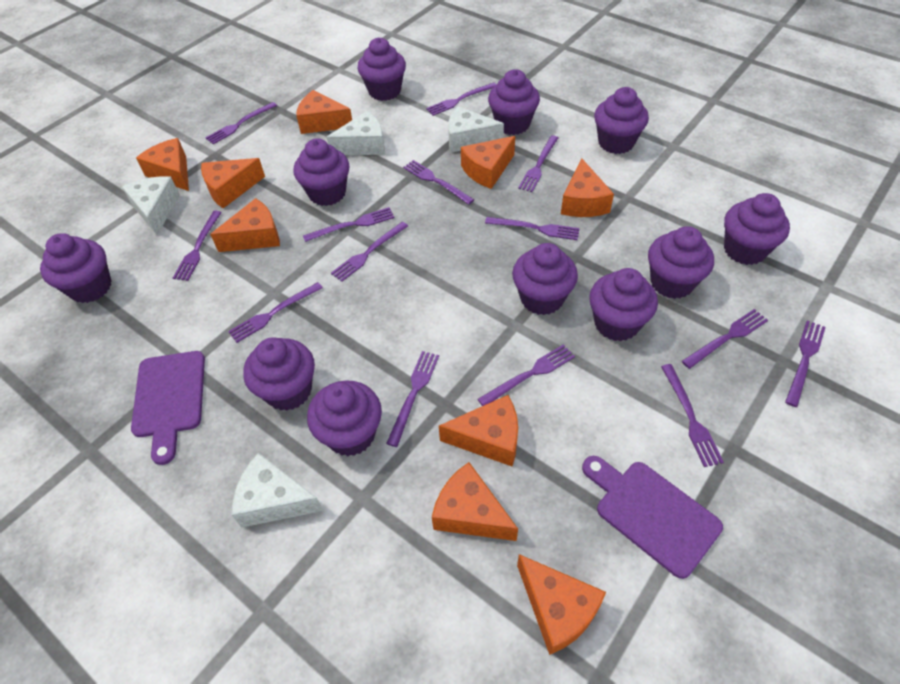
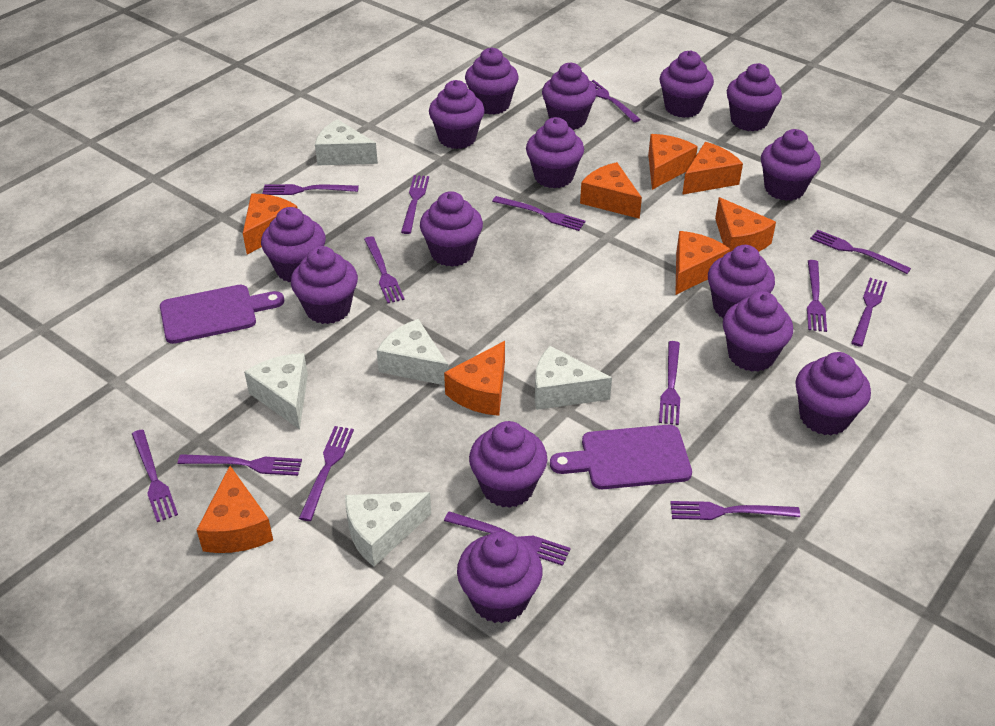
orange cheese: [136,138,189,191] [201,158,265,208] [210,198,280,252] [296,90,352,134] [432,462,518,541] [439,395,518,467] [461,136,515,189] [517,554,606,655] [561,159,614,217] = 9 -> [197,466,273,553] [243,194,298,255] [444,341,505,416] [580,162,642,219] [648,134,698,190] [675,231,730,295] [682,142,743,195] [715,197,776,252] = 8
purple cupcake: [40,233,111,303] [243,337,315,411] [294,138,349,206] [307,381,382,456] [358,37,406,101] [488,69,540,135] [512,243,578,315] [589,268,658,341] [594,87,649,154] [648,226,714,299] [724,193,790,265] = 11 -> [261,207,326,282] [291,246,358,324] [420,191,483,267] [429,80,485,149] [457,532,542,623] [465,47,519,115] [469,421,548,508] [526,117,584,188] [542,62,597,130] [660,50,714,118] [708,245,775,318] [723,291,793,372] [727,63,782,131] [761,129,821,201] [795,352,871,435] = 15
white cheese: [122,176,179,235] [232,453,323,528] [327,111,385,155] [448,106,504,153] = 4 -> [244,353,308,430] [315,119,378,165] [345,492,431,567] [377,319,449,385] [535,346,612,410] = 5

